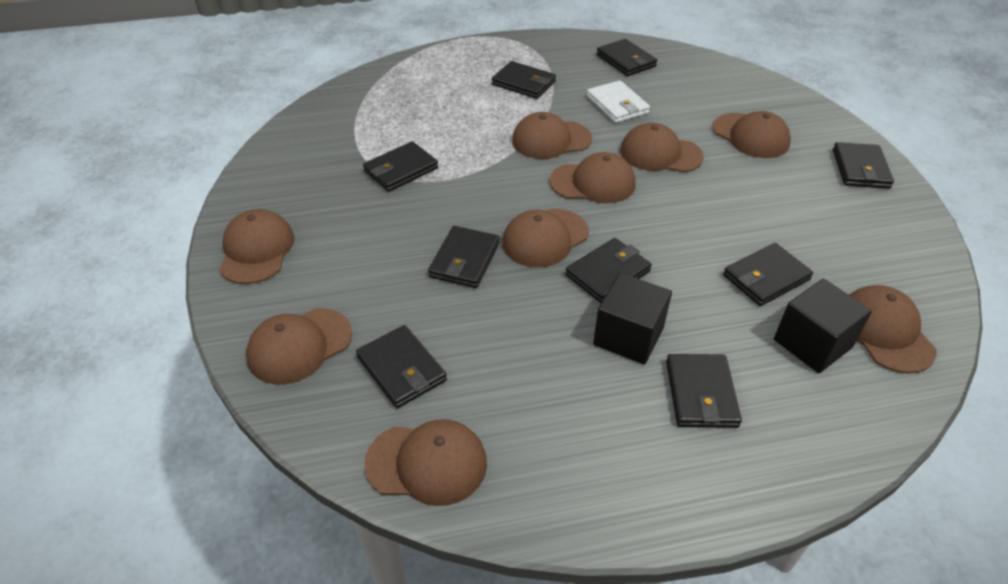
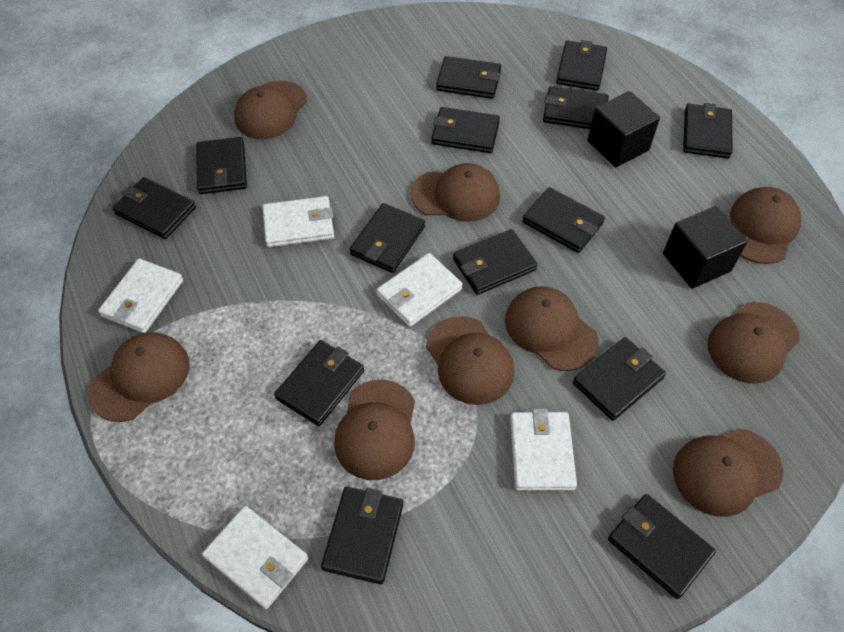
black wallet: [356,325,447,408] [363,141,438,192] [428,226,499,288] [492,61,556,99] [565,238,652,303] [597,39,657,76] [666,354,742,428] [723,243,813,306] [833,142,894,189] = 9 -> [113,177,196,239] [196,137,247,194] [274,340,364,426] [321,487,403,584] [350,203,425,273] [431,107,500,153] [436,56,501,99] [453,229,537,295] [523,187,605,253] [543,86,609,129] [556,40,607,91] [573,337,666,421] [608,494,716,599] [683,103,733,159] = 14
white wallet: [587,80,650,123] = 1 -> [98,259,183,333] [202,506,308,609] [263,196,334,247] [376,253,463,327] [510,409,577,491] = 5

